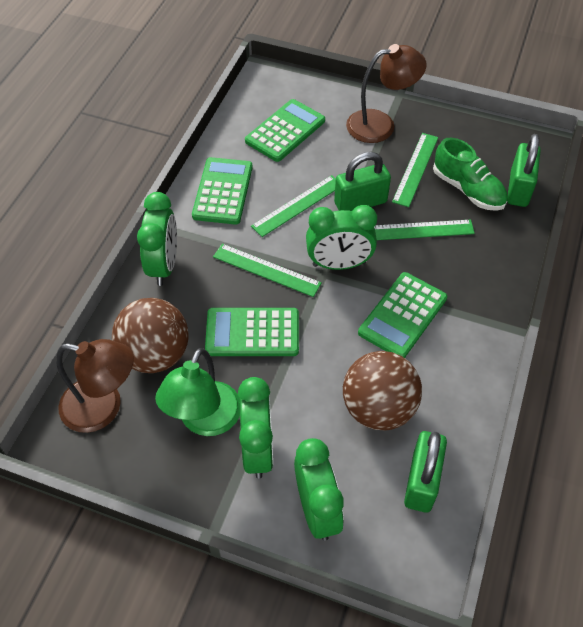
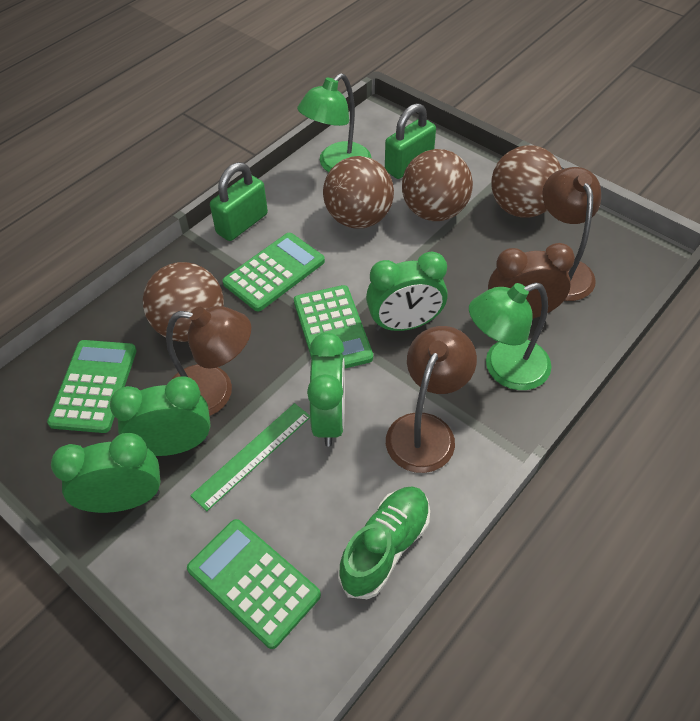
brown ball: [112,298,189,373] [343,351,422,430] = 2 -> [143,262,224,342] [323,156,394,228] [402,149,473,221] [491,145,562,218] = 4
brown clock: none = 0 -> [488,243,575,319] = 1
brown lamp: [56,339,134,433] [346,44,426,143] = 2 -> [166,306,251,416] [386,326,477,473] [542,167,601,301] = 3
green lamp: [155,348,240,436] = 1 -> [297,73,371,172] [469,282,551,390] = 2
green padlock: [334,152,391,211] [404,431,447,513] [507,134,541,207] = 3 -> [210,162,268,241] [385,103,436,179] = 2
green ruler: [213,244,322,297] [251,175,336,237] [374,219,475,240] [392,133,438,207] = 4 -> [190,403,310,511] = 1

